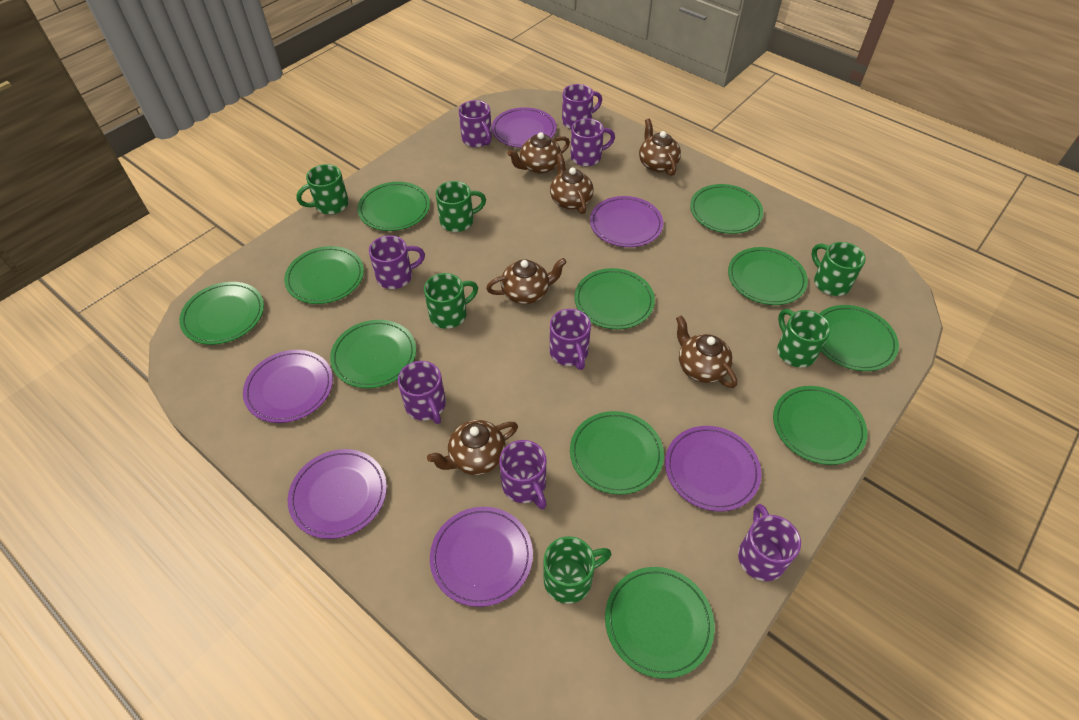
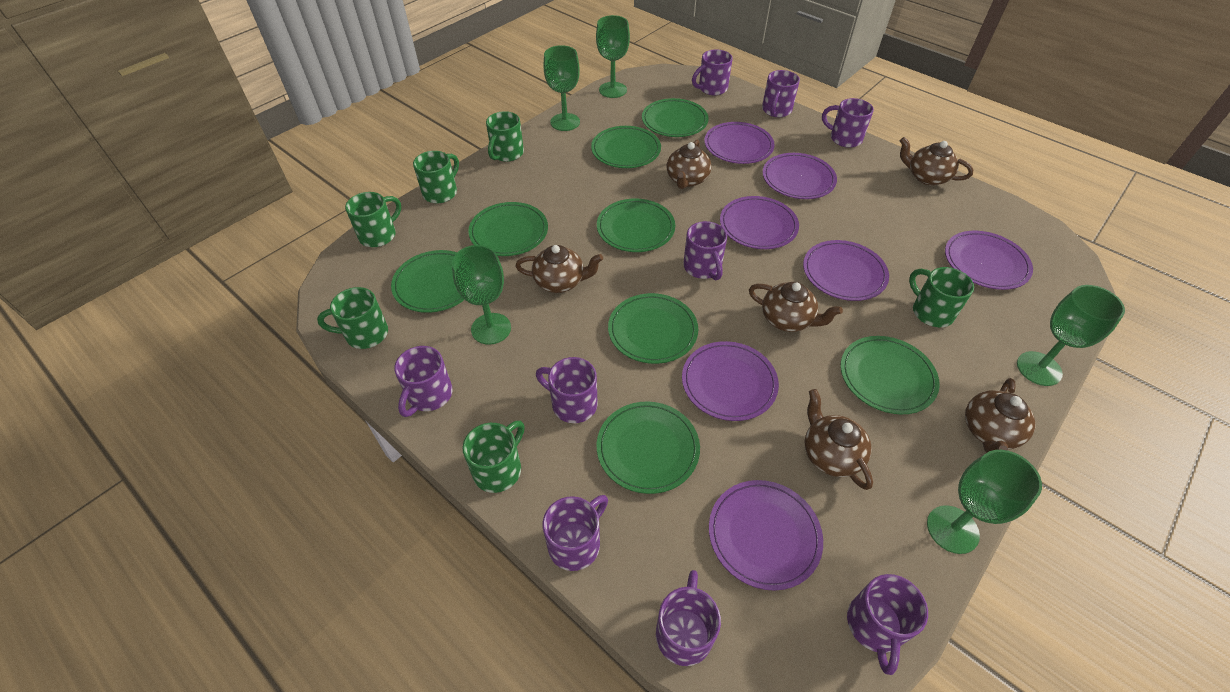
green goblet: none = 0 -> [452,245,511,345] [544,45,580,131] [596,15,630,98] [927,450,1042,554] [1017,285,1125,386] = 5
green plate: [179,282,264,345] [284,246,364,304] [330,320,416,388] [357,182,430,231] [570,411,664,495] [574,268,655,329] [605,567,715,679] [690,184,763,234] [728,247,808,305] [773,386,867,465] [819,305,899,371] = 11 -> [391,250,464,313] [468,202,548,256] [591,126,661,168] [597,199,675,252] [597,401,700,494] [608,293,698,364] [642,98,709,137] [840,336,940,414] = 8
purple mug: [369,235,425,289] [398,361,446,424] [459,100,492,147] [499,440,546,509] [550,309,591,370] [562,84,602,129] [571,118,615,166] [738,504,801,581] = 8 -> [394,346,453,417] [536,357,598,423] [543,495,608,571] [656,570,721,666] [683,221,727,280] [692,50,733,95] [762,70,800,117] [822,98,874,148] [847,574,928,675] = 9
purple plate: [243,350,333,423] [288,449,387,539] [430,507,533,607] [492,107,557,148] [590,196,663,247] [665,426,762,512] = 6 -> [682,341,779,421] [704,122,775,164] [709,480,823,591] [720,196,799,249] [763,153,837,199] [803,240,889,301] [945,231,1033,290] = 7

